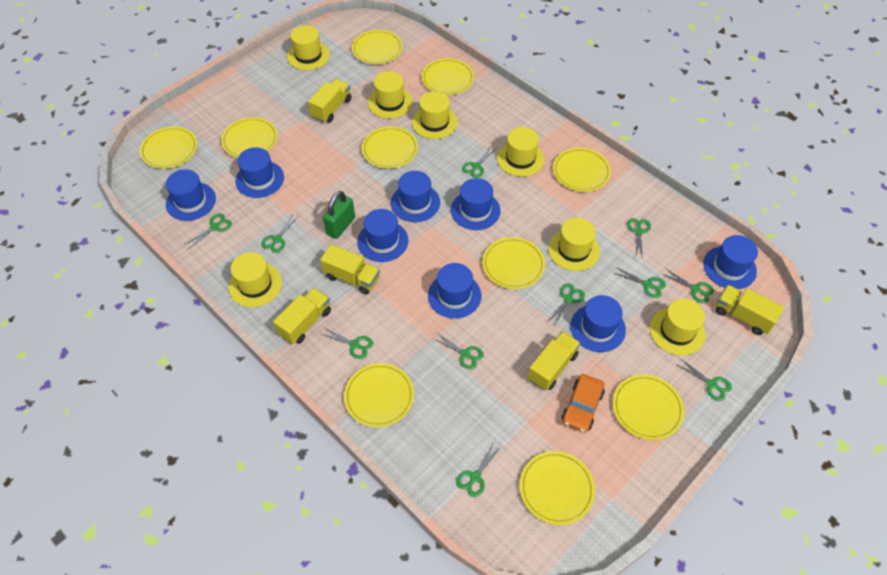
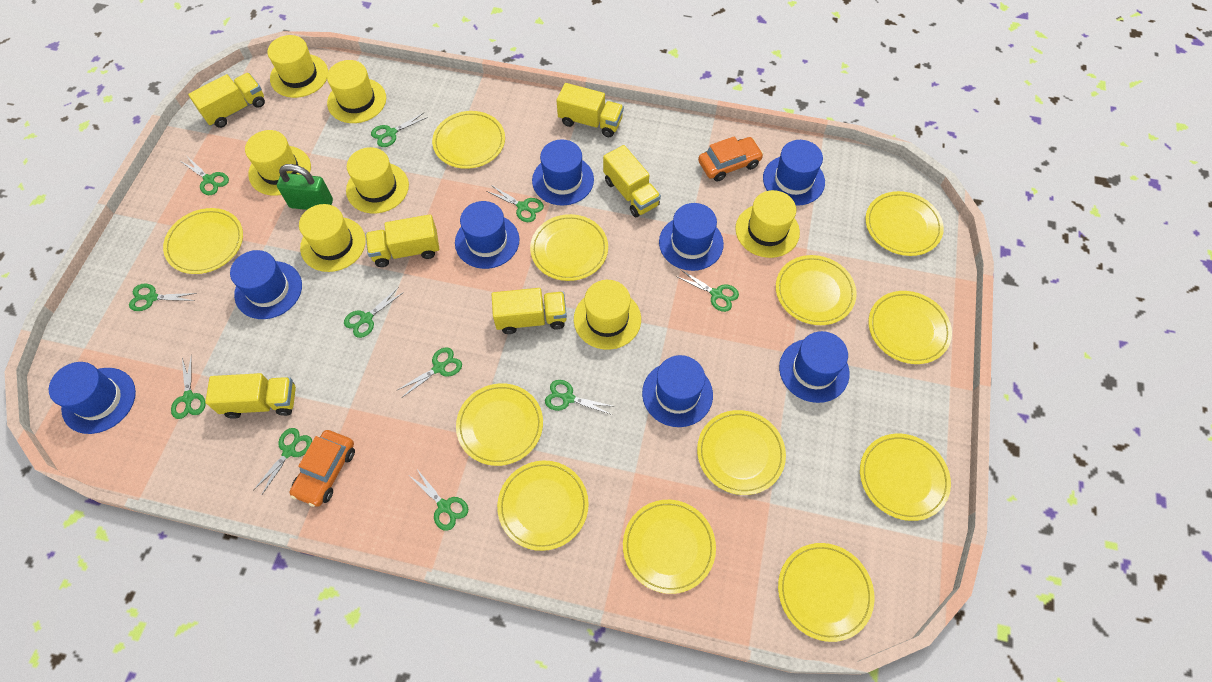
orange car: [562,374,605,432] = 1 -> [289,430,355,507] [698,136,763,181] = 2
yellow plate: [140,126,197,169] [221,117,278,158] [344,363,414,428] [352,30,403,64] [362,126,418,169] [422,58,474,95] [482,237,545,289] [520,451,595,525] [553,148,611,192] [613,375,684,440] = 10 -> [163,208,243,274] [432,111,505,169] [456,383,543,466] [497,460,589,551] [530,214,608,281] [623,500,716,594] [697,410,786,495] [776,255,857,325] [778,543,874,642] [860,434,951,521] [865,191,944,256] [869,291,952,364] = 12
yellow truck: [273,288,331,344] [308,79,351,123] [320,244,380,294] [528,331,580,391] [715,285,784,335] = 5 -> [188,73,265,128] [205,373,296,419] [366,214,439,267] [491,288,567,334] [557,83,624,137] [603,145,661,217] = 6

